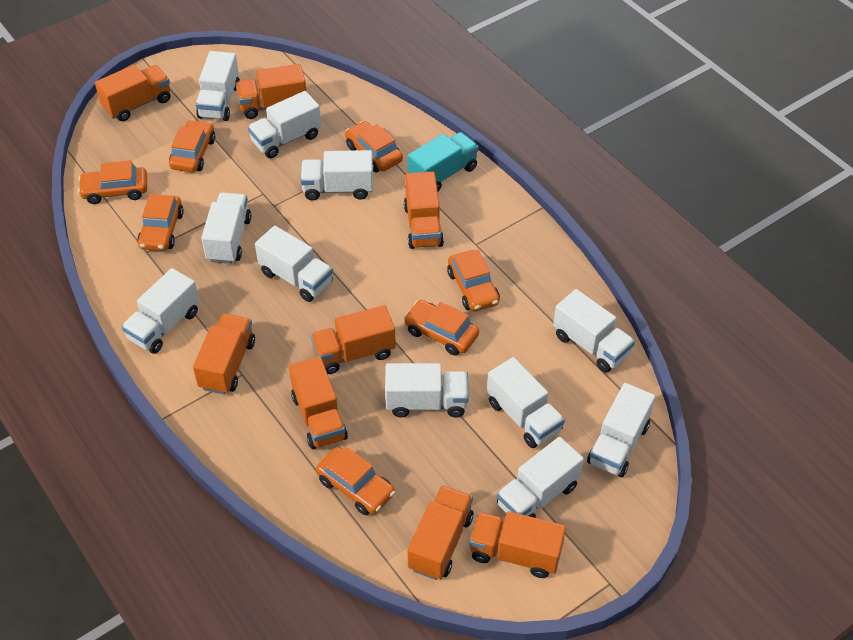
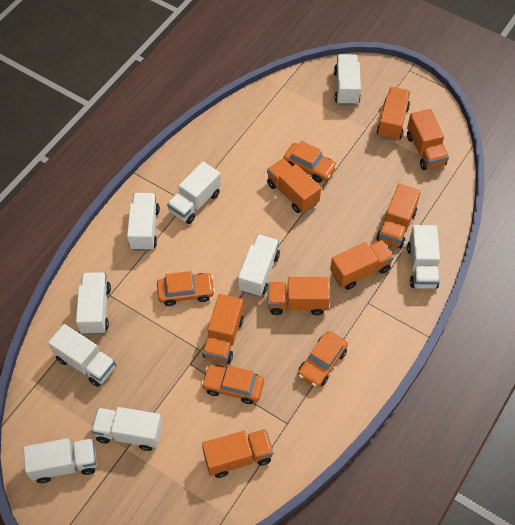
orange car: [78,160,147,204] [137,194,184,251] [169,120,215,172] [316,446,395,515] [345,121,403,172] [404,300,479,356] [447,250,500,312] = 7 -> [157,271,215,306] [201,365,264,404] [283,141,337,183] [298,331,348,387] = 4
turquoise truck: [408,132,479,191] = 1 -> none = 0
white truck: [122,268,199,354] [196,51,240,121] [201,193,251,264] [248,91,321,158] [255,226,333,302] [300,150,373,200] [385,363,469,417] [487,357,565,448] [497,437,584,518] [553,289,635,373] [587,383,655,477] = 11 -> [23,438,97,483] [48,324,116,387] [76,272,111,335] [91,407,163,451] [127,193,160,251] [167,162,221,224] [238,234,280,297] [334,54,361,105] [407,225,440,289] = 9

